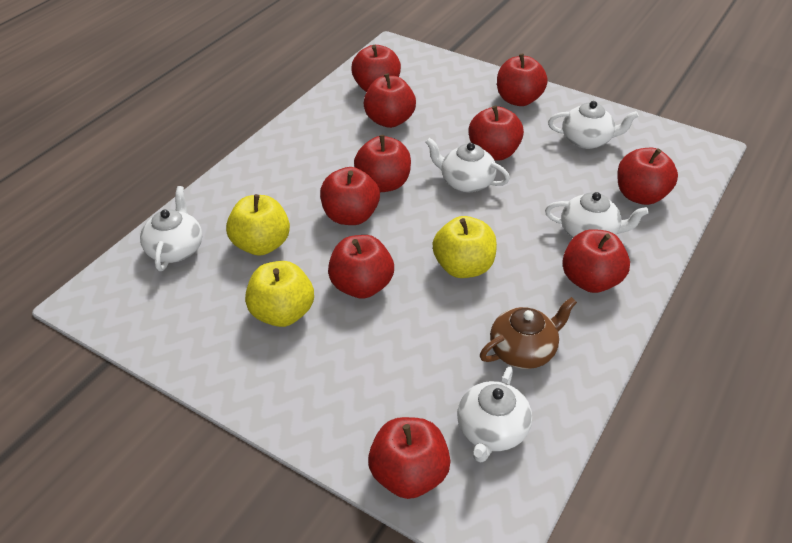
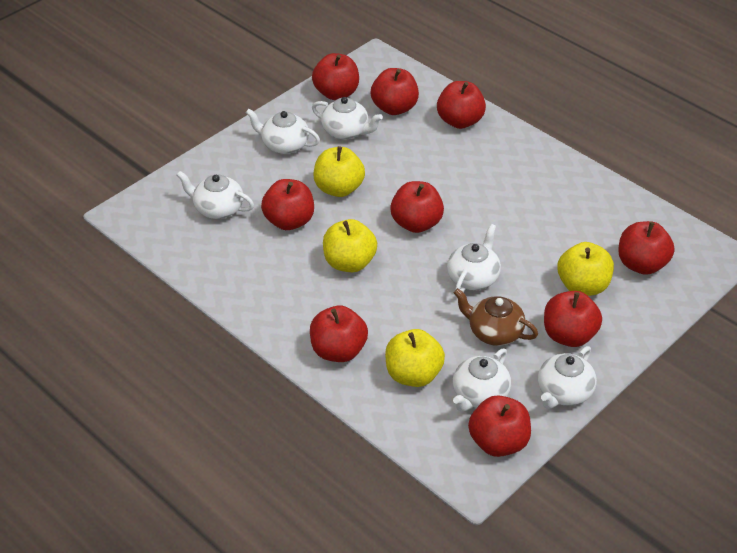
red apple: [320,167,380,225] [328,235,394,299] [351,45,401,92] [354,135,411,192] [364,73,416,128] [368,417,451,499] [468,105,524,161] [497,53,548,106] [562,229,630,293] [617,148,678,205] = 10 -> [261,179,314,230] [310,306,368,362] [312,53,359,100] [371,68,419,115] [390,181,444,233] [437,81,486,129] [468,395,531,457] [544,291,602,347] [618,221,674,275] = 9
white teapot: [140,186,202,271] [425,138,510,193] [457,367,532,463] [545,192,649,238] [548,101,639,149] = 5 -> [177,171,254,219] [246,109,320,154] [312,97,383,139] [447,224,501,292] [453,349,511,412] [538,346,597,409] = 6
yellow apple: [226,194,290,256] [245,261,314,327] [433,216,497,278] = 3 -> [314,146,365,197] [323,219,377,272] [385,329,445,387] [557,242,614,296] = 4

